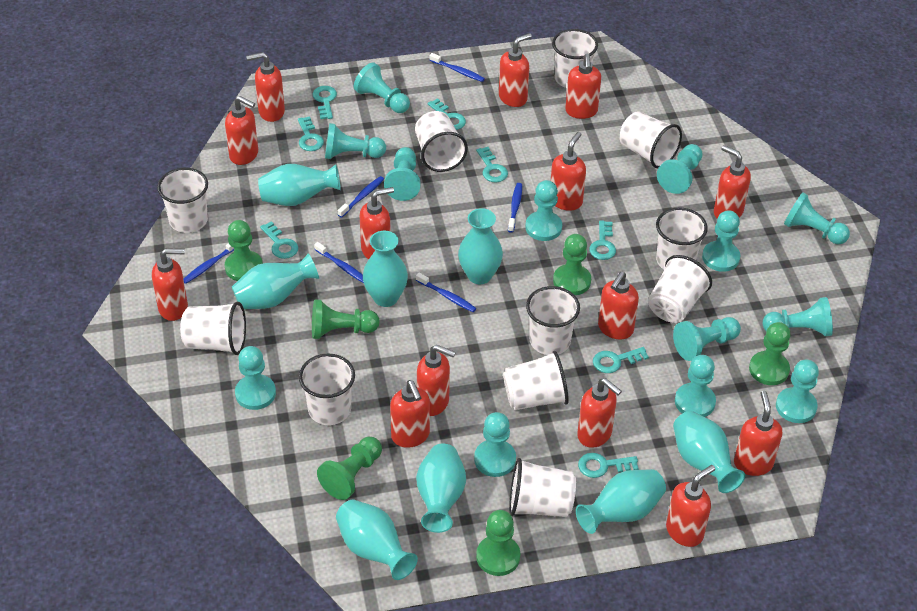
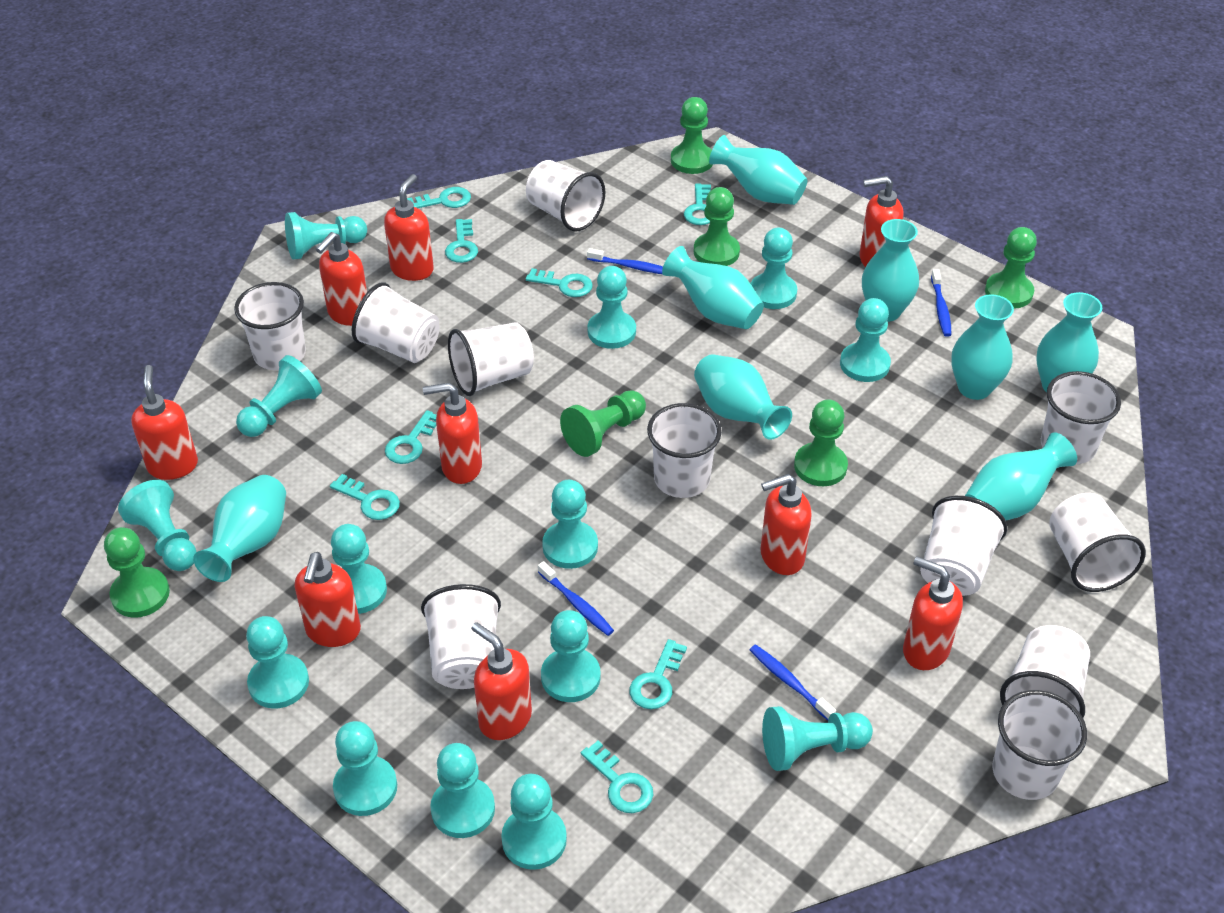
blue toothbrush: [183,243,234,284] [314,242,364,283] [338,176,384,218] [416,273,476,312] [429,53,485,82] [508,183,522,233] = 6 -> [538,561,614,636] [587,248,663,274] [750,644,836,720] [931,269,952,337] = 4
red soap dispenser: [152,248,188,321] [225,96,258,165] [246,52,285,122] [360,187,394,259] [390,380,430,448] [417,345,456,416] [499,33,532,107] [551,132,586,211] [565,53,601,119] [577,378,622,448] [598,272,639,340] [666,465,715,547] [714,145,751,218] [734,391,782,476] = 14 -> [131,365,198,480] [295,552,361,647] [316,232,367,326] [384,174,434,281] [423,383,482,484] [471,622,532,740] [760,474,812,575] [859,176,903,267] [903,556,963,670] = 9
turquoise pawn: [235,346,276,410] [325,123,386,159] [354,62,410,113] [384,147,421,201] [474,412,516,477] [525,180,562,241] [657,144,703,194] [673,317,741,361] [675,355,716,417] [702,210,740,272] [763,297,833,336] [776,360,819,423] [784,192,850,244] = 13 -> [118,480,197,571] [236,355,322,437] [246,616,309,709] [285,212,367,259] [331,524,387,614] [333,721,397,816] [430,743,495,838] [501,774,567,870] [541,610,601,702] [542,480,598,569] [587,266,636,349] [750,228,797,309] [762,706,873,771] [840,298,891,382] = 14

